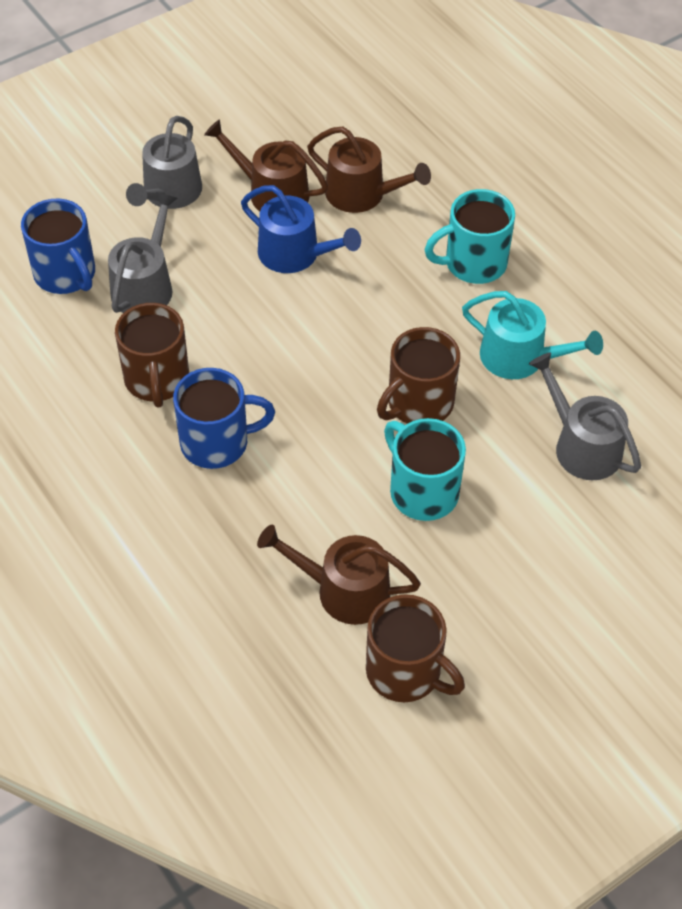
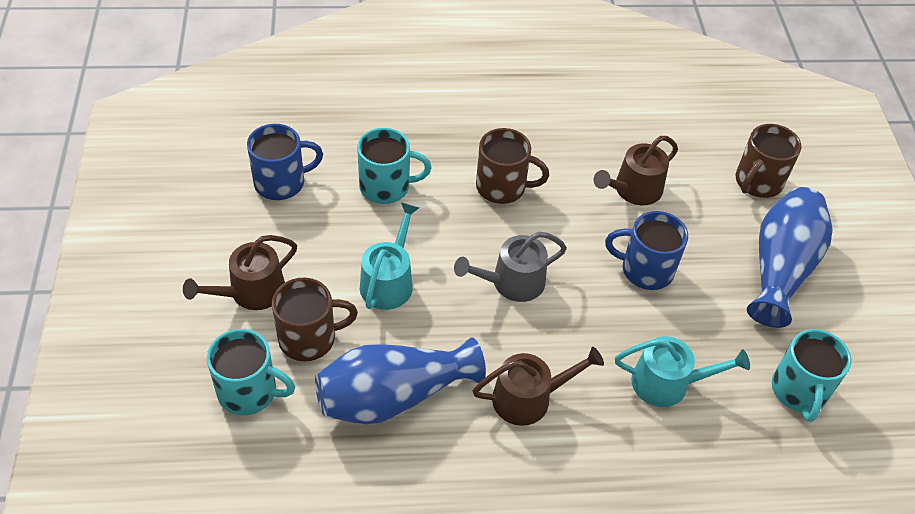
blue vase: none = 0 -> [315,337,486,424] [747,187,833,328] = 2
blue watering can: [241,185,361,273] = 1 -> none = 0
grey watering can: [108,192,178,313] [126,116,202,209] [529,352,641,480] = 3 -> [454,232,567,302] = 1
turquoise mug: [384,418,466,521] [424,189,515,284] = 2 -> [207,329,295,415] [357,128,431,204] [772,329,851,422] = 3
turquoise watering can: [462,291,603,379] = 1 -> [360,202,419,310] [615,336,750,407] = 2

